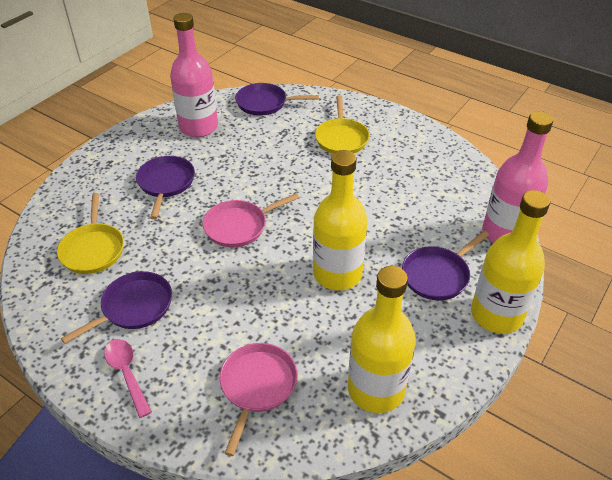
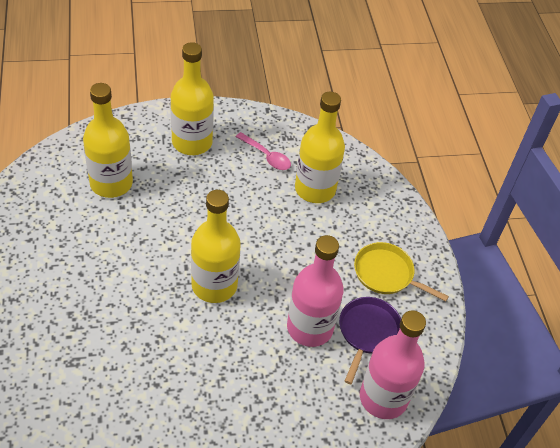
pink pan: [203,194,299,247] [219,343,297,456] = 2 -> none = 0
purple pan: [61,271,172,344] [136,156,195,219] [235,83,319,116] [402,231,489,300] = 4 -> [339,297,401,384] = 1
yellow bottle: [313,150,368,290] [348,266,416,413] [471,190,550,334] = 3 -> [83,83,133,198] [171,42,214,155] [191,190,241,303] [295,92,345,203] = 4
yellow pan: [57,193,124,274] [315,95,369,154] = 2 -> [354,242,449,301] = 1

